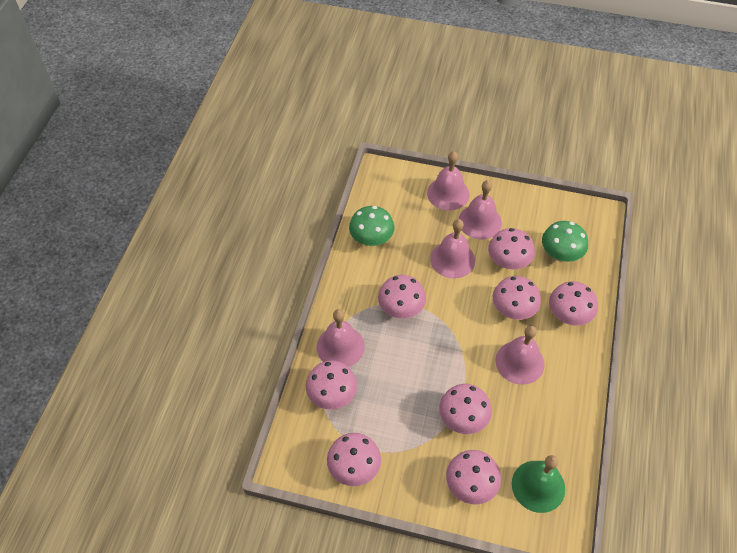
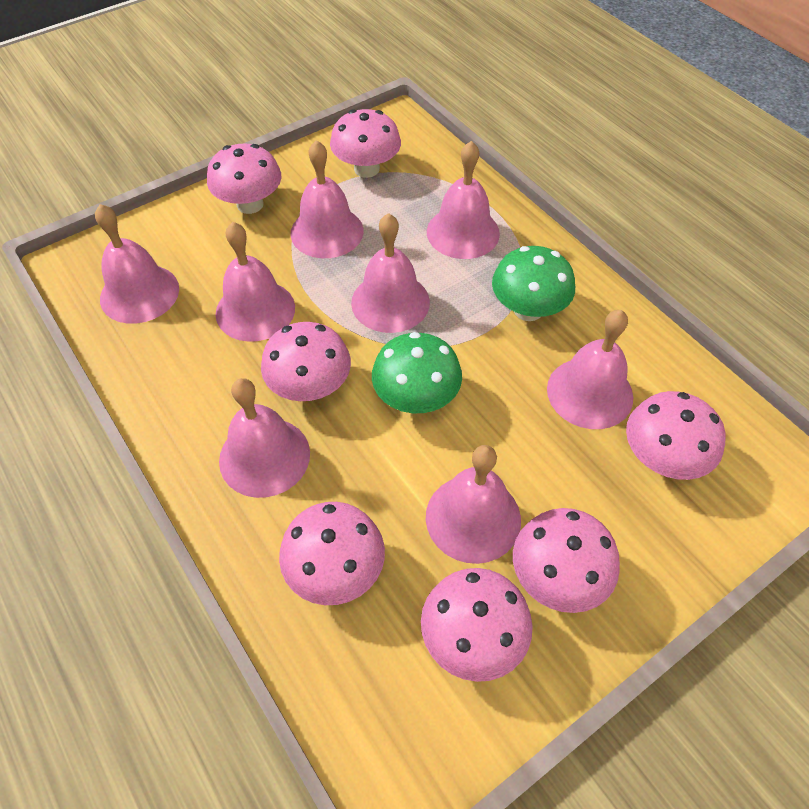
green bell: [512,455,565,513] = 1 -> none = 0
pink bell: [317,309,365,367] [427,151,469,210] [430,219,475,278] [459,180,502,239] [496,325,545,385] = 5 -> [95,204,179,324] [216,222,295,342] [219,378,310,498] [290,140,364,258] [351,213,430,333] [426,445,521,564] [427,141,500,259] [547,310,633,429] = 8
pink mushroom: [306,360,357,410] [327,433,381,486] [378,275,426,319] [439,384,492,434] [446,450,501,505] [488,228,535,270] [493,276,541,320] [549,281,598,326] = 8 -> [207,143,281,214] [261,322,351,401] [279,502,385,605] [330,109,401,178] [421,568,533,682] [513,508,620,613] [626,391,726,480] = 7

